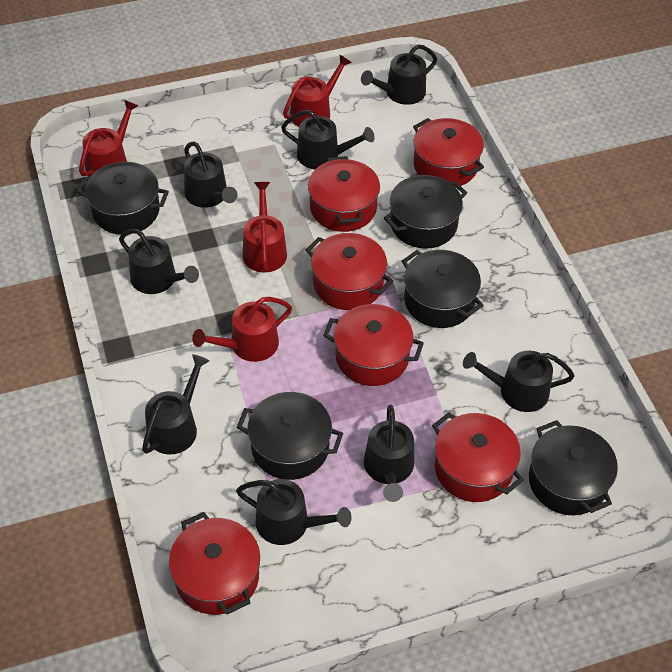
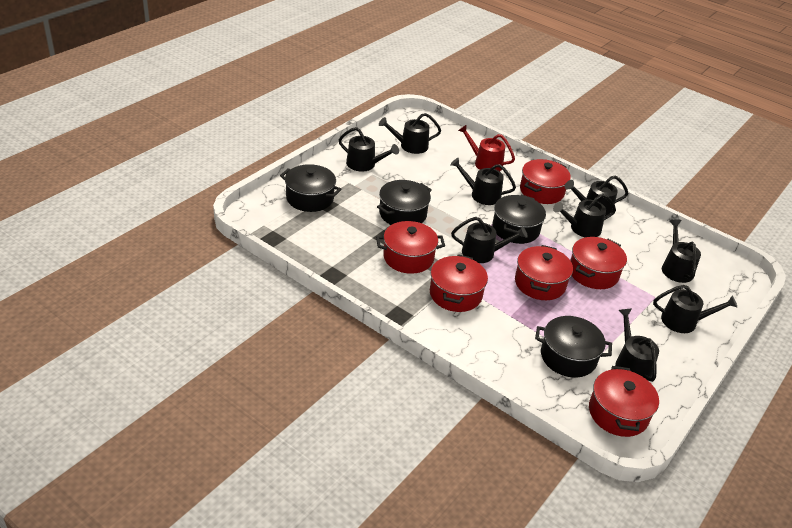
black pot: [77,162,169,235] [237,392,343,480] [384,175,467,249] [402,250,484,328] [529,420,618,516] = 5 -> [280,164,341,212] [377,180,432,225] [492,195,546,244] [535,316,612,378] = 4
black watering can: [119,229,199,294] [142,354,209,455] [184,141,237,208] [236,479,352,545] [281,110,375,169] [361,44,437,105] [364,404,414,502] [463,351,575,412] = 8 -> [339,127,399,171] [379,113,441,154] [450,158,516,205] [451,217,528,263] [553,194,616,237] [565,175,628,216] [615,309,659,382] [653,285,737,333] [662,219,701,283] = 9
red watering can: [79,100,139,177] [192,297,292,362] [243,182,287,273] [283,54,352,127] = 4 -> [458,125,515,171] = 1

